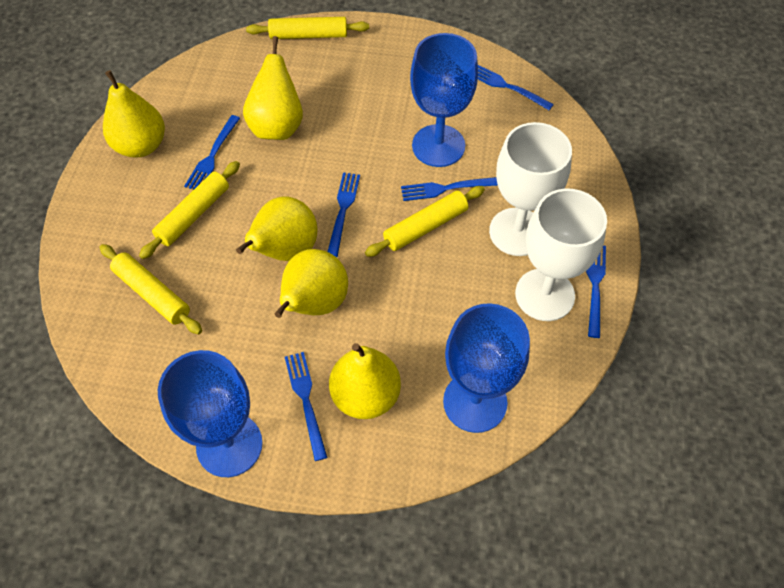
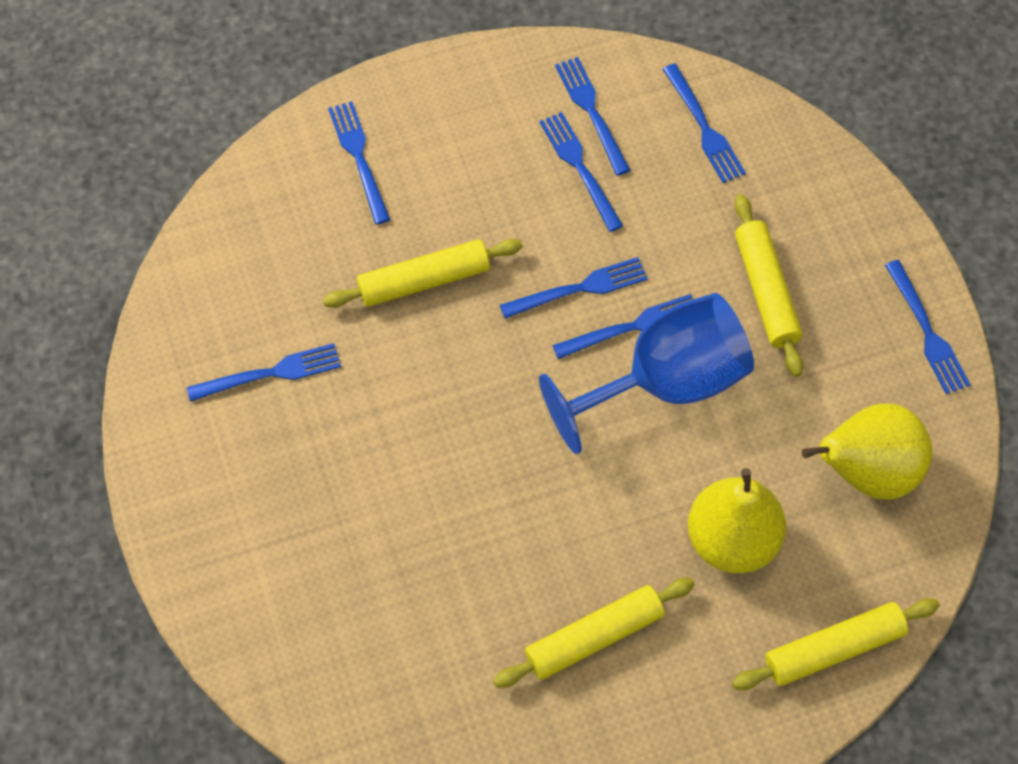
blue fork: [184,115,240,190] [285,352,327,461] [327,173,360,257] [401,177,498,201] [478,65,554,110] [586,245,606,338] = 6 -> [187,343,341,402] [328,101,390,224] [500,257,648,319] [539,112,623,232] [552,294,692,359] [555,57,630,176] [663,63,746,183] [885,260,971,394] = 8
blue goblet: [158,350,263,477] [410,33,478,167] [443,303,530,433] = 3 -> [539,293,754,454] = 1
white goblet: [489,122,572,256] [515,189,607,321] = 2 -> none = 0
yellow pear: [103,70,165,158] [236,196,317,261] [243,36,303,140] [274,249,348,318] [329,343,401,419] = 5 -> [688,468,786,573] [802,404,932,500] = 2

